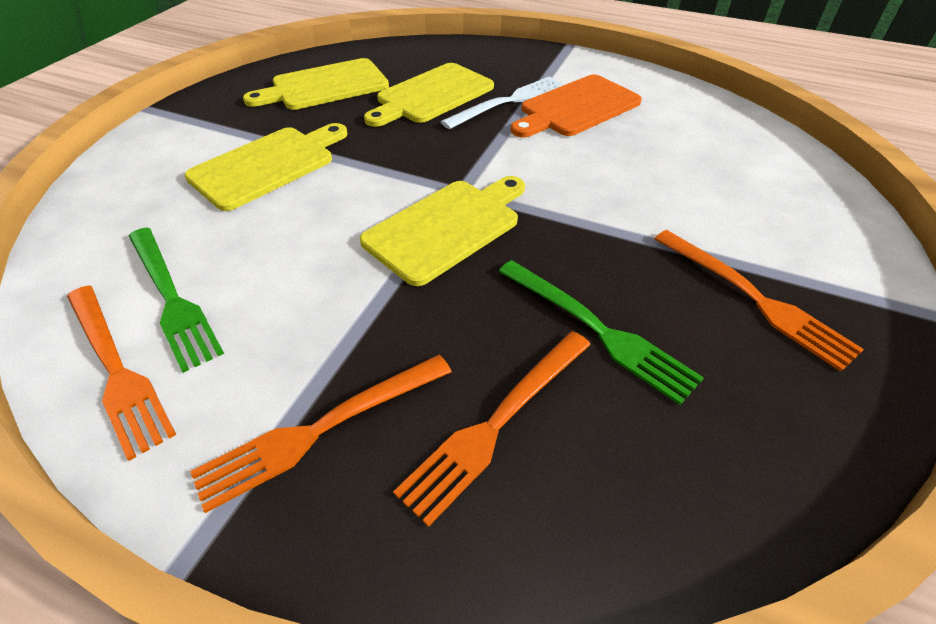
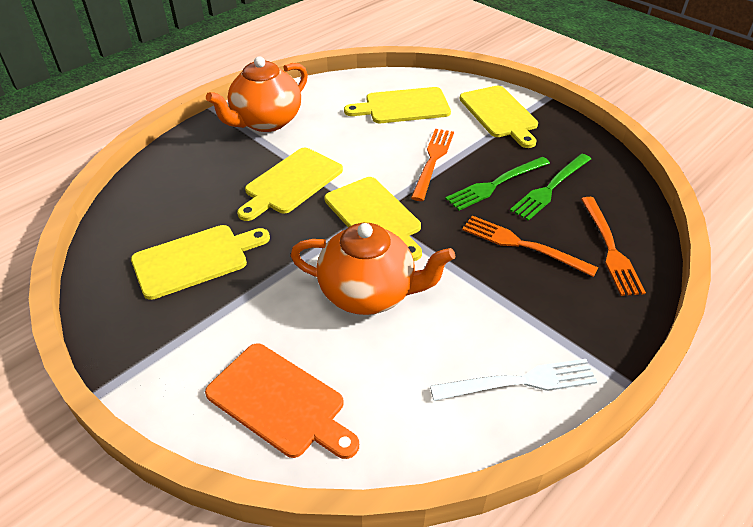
orange fork: [67,285,176,461] [190,355,452,513] [393,331,591,527] [655,230,864,372] = 4 -> [411,129,454,201] [462,216,598,277] [581,197,646,296] = 3
orange teapot: none = 0 -> [206,56,308,132] [290,223,455,315] = 2
yellow cutting board: [184,123,348,211] [243,58,389,110] [360,176,525,286] [364,63,494,127] = 4 -> [131,225,270,300] [237,148,343,221] [324,177,422,261] [344,87,451,123] [459,86,538,148] = 5

